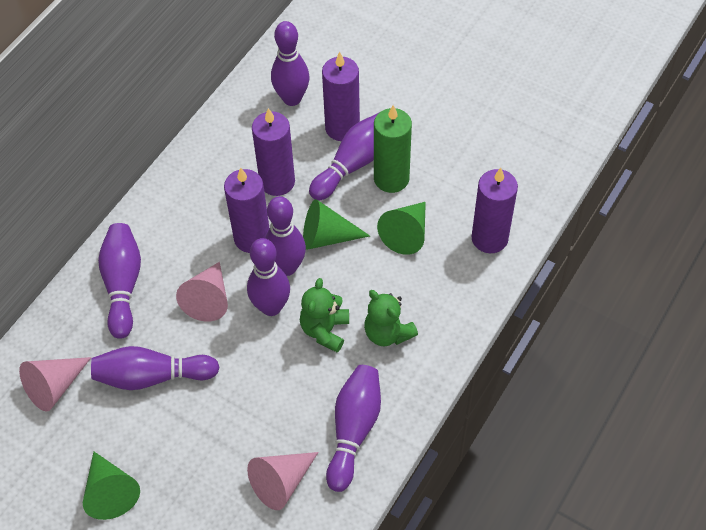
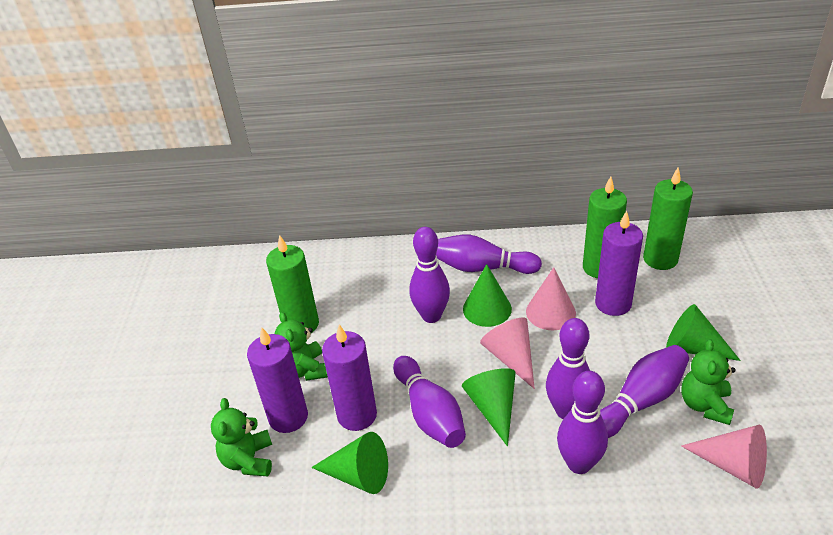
green candle: [374,105,412,193] = 1 -> [266,235,319,333] [583,177,627,278] [643,167,693,270] = 3
green cone: [83,452,140,520] [303,199,370,250] [377,202,426,255] = 3 -> [311,432,388,494] [462,368,516,447] [463,264,512,327] [666,304,741,361] = 4
green teddy bear: [300,278,349,353] [364,290,418,346] = 2 -> [211,398,272,476] [274,312,328,381] [681,339,736,425] = 3
purple bowling pin: [91,346,220,390] [98,223,141,339] [247,238,290,316] [265,196,306,276] [271,21,309,106] [309,112,380,201] [326,365,381,492] = 7 -> [393,356,466,448] [409,227,450,323] [436,235,542,274] [546,318,590,419] [557,371,608,474] [600,345,689,438] = 6
purple candle: [224,167,270,253] [252,108,295,196] [322,52,360,141] [471,168,518,253] = 4 -> [247,327,308,433] [322,324,377,431] [595,211,643,316] = 3

